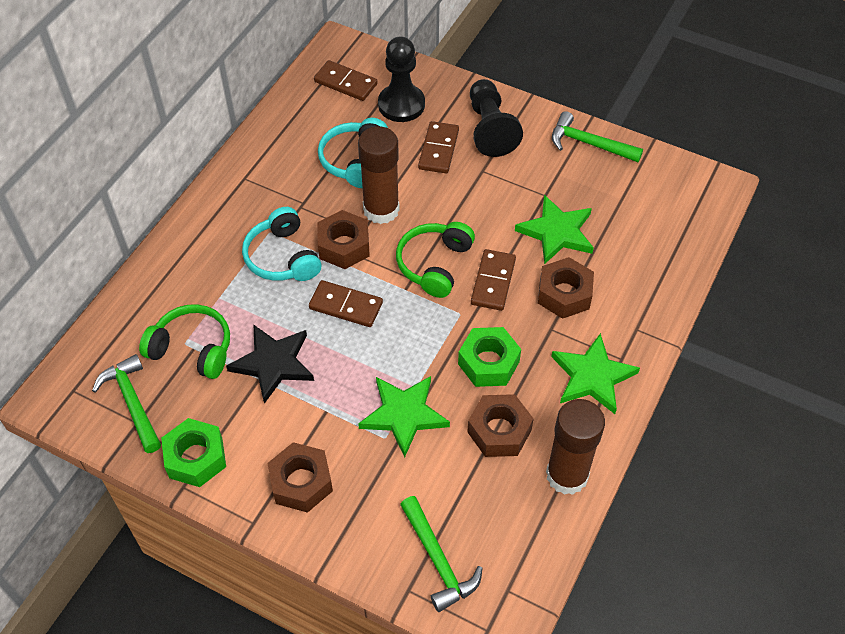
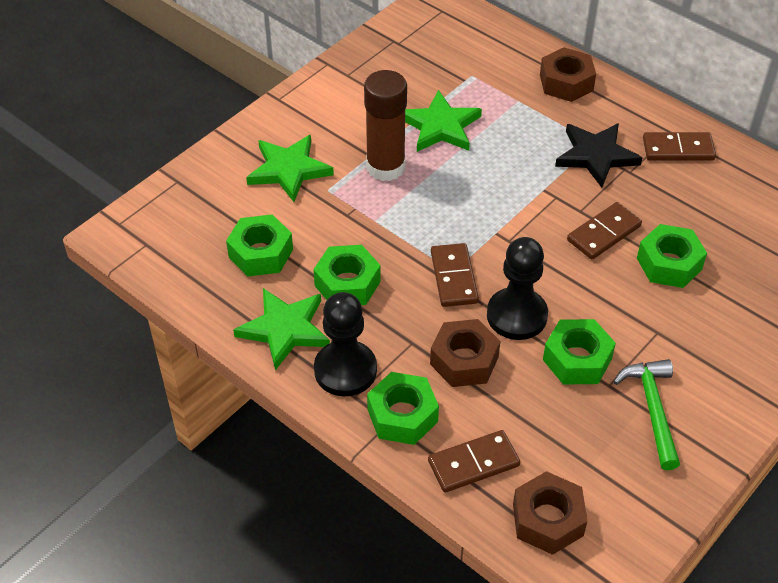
brown glue stick: [358,126,400,224] [546,399,605,495] = 2 -> [364,70,407,181] = 1
brown nut: [267,442,333,513] [317,210,370,269] [467,394,534,457] [538,257,594,319] = 4 -> [430,319,500,387] [513,471,587,555] [540,47,596,102] = 3
green hammer: [92,354,161,453] [400,496,483,612] [552,111,643,162] = 3 -> [613,359,680,470] = 1
green headphones: [139,304,230,379] [396,222,475,298] = 2 -> none = 0
green nut: [161,418,226,487] [458,327,521,387] = 2 -> [226,214,293,277] [313,245,381,305] [367,372,439,445] [543,319,616,385] [637,224,707,288] = 5
turquoise headphones: [242,207,321,281] [318,118,388,188] = 2 -> none = 0

